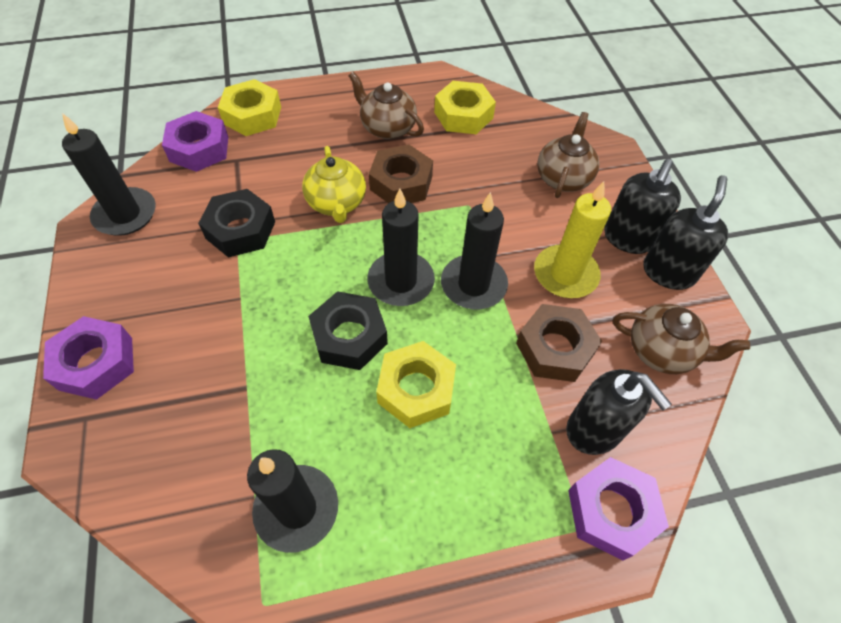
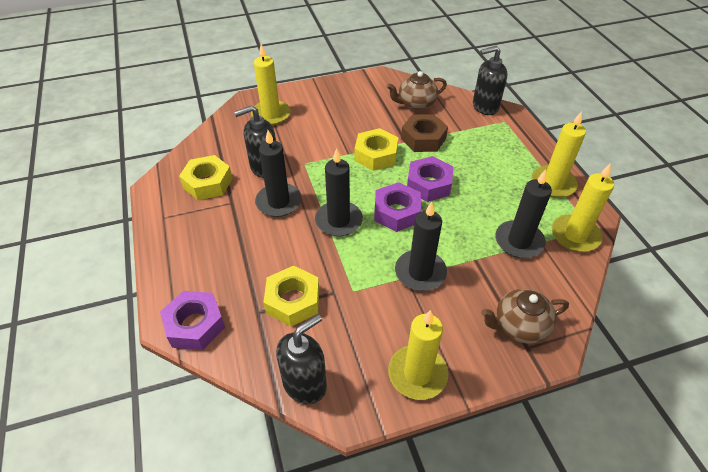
black nut: [198,189,275,257] [308,291,388,370] = 2 -> none = 0
brown nut: [369,144,433,203] [516,304,602,382] = 2 -> [401,115,448,152] = 1
brown teapot: [349,71,424,139] [537,112,599,198] [613,304,750,374] = 3 -> [387,71,447,110] [481,289,569,344] = 2
yellow candle: [534,181,611,298] = 1 -> [251,44,290,125] [388,310,448,400] [532,111,586,198] [552,163,614,252] = 4
yellow teapot: [302,146,366,223] = 1 -> none = 0

